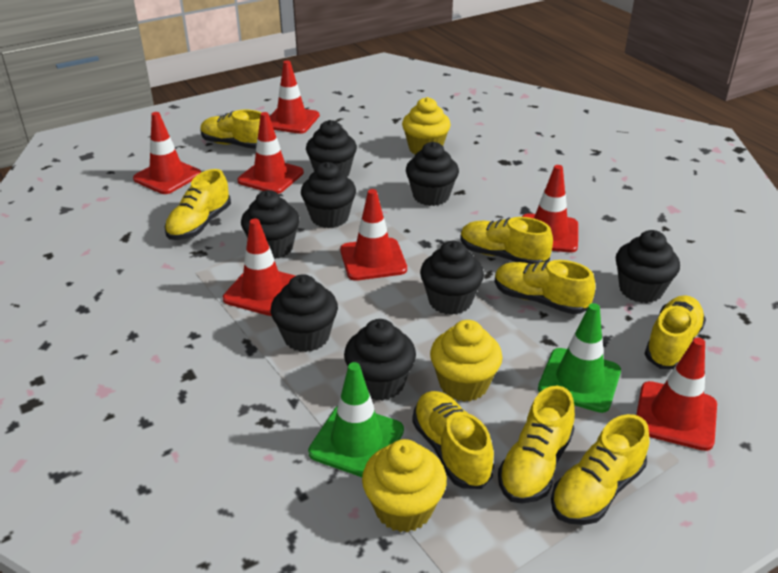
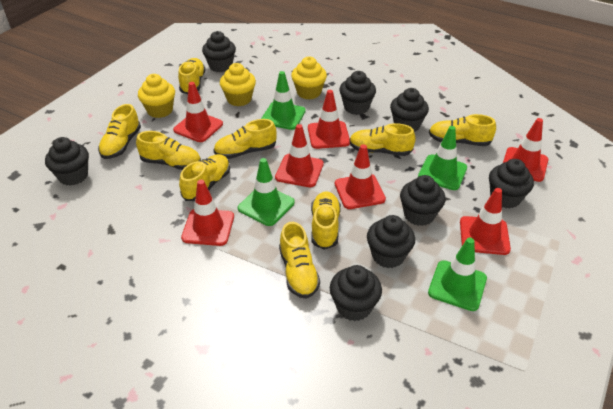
green traffic cone: [308,362,404,477] [538,303,621,413] = 2 -> [238,158,295,226] [261,71,306,130] [418,126,467,190] [428,238,487,311] = 4
yellow shoe: [164,169,231,240] [200,110,262,149] [412,391,494,489] [460,217,553,264] [494,260,595,314] [498,385,575,504] [551,414,649,525] [645,295,706,369] = 8 -> [98,104,141,159] [136,131,201,170] [178,58,206,94] [179,154,230,201] [214,119,277,159] [279,222,320,299] [311,191,341,250] [349,123,415,156] [429,114,496,146] = 9

